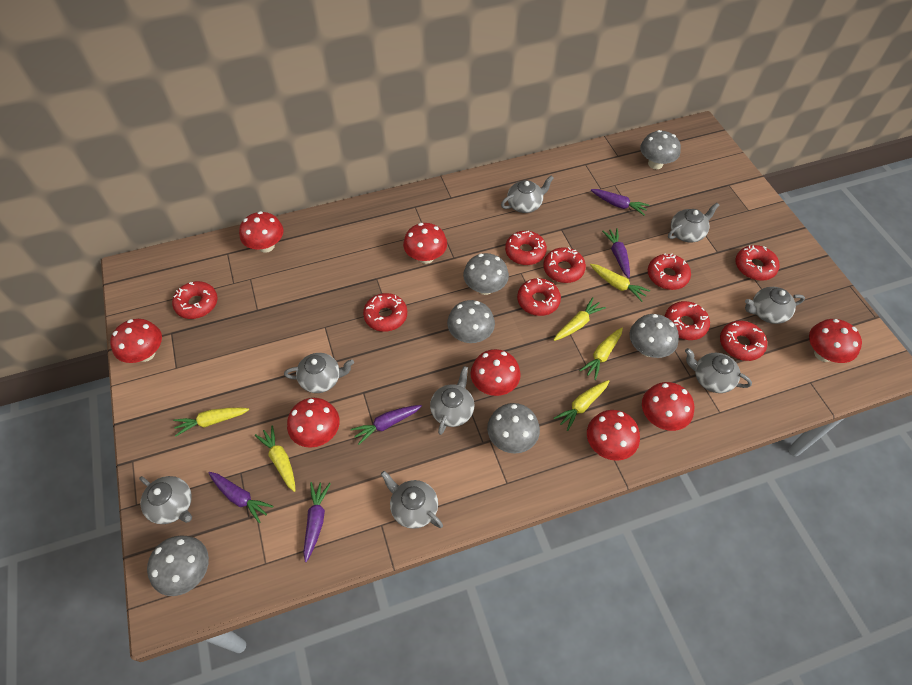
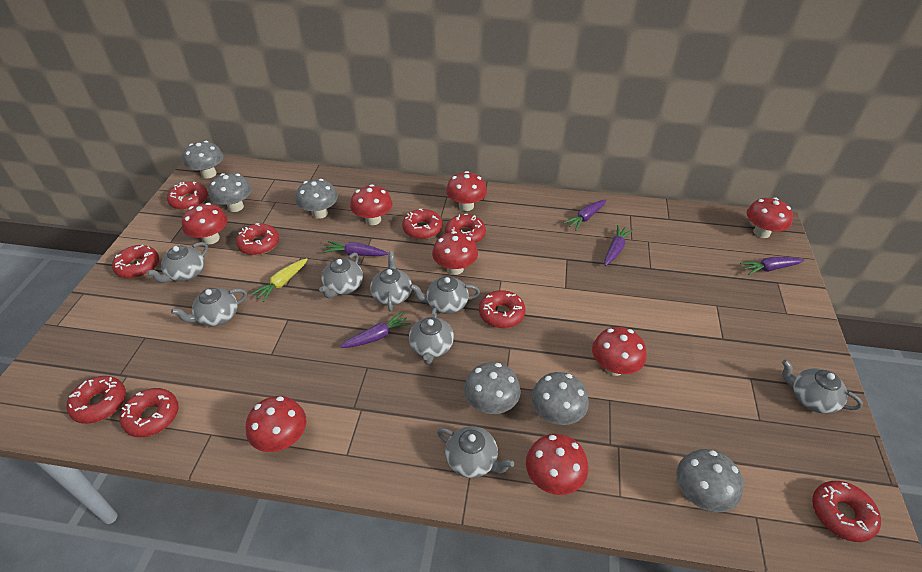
yellow carrot: [173,408,249,437] [255,425,295,492] [554,297,606,341] [554,380,609,431] [579,328,623,380] [590,264,650,302] = 6 -> [251,258,308,302] = 1

